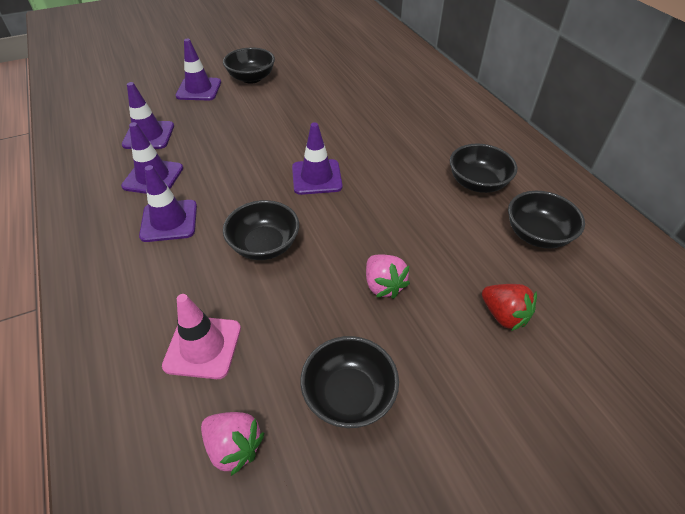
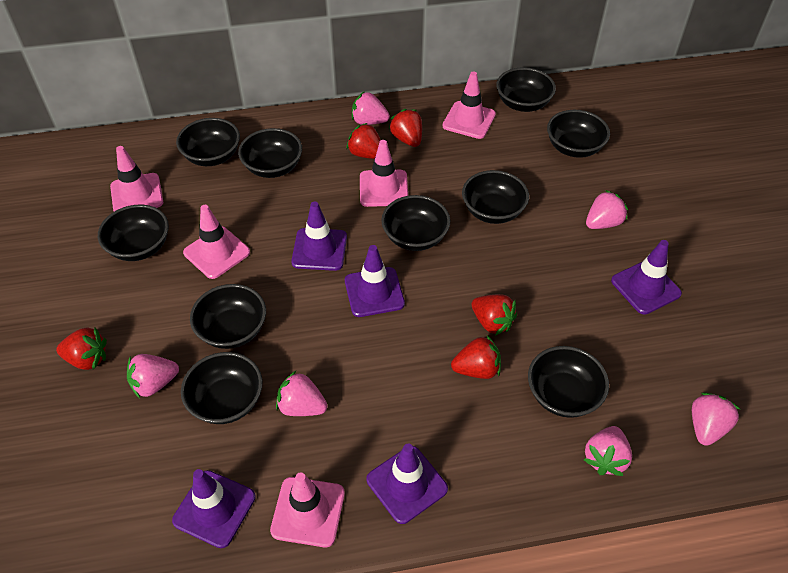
black bowl: [223,47,275,84] [223,200,299,260] [300,336,399,428] [450,144,517,193] [508,191,585,249] = 5 -> [98,205,169,261] [176,118,240,166] [181,352,263,424] [190,284,266,349] [238,128,302,178] [381,195,450,251] [462,170,529,224] [496,67,556,112] [528,346,609,418] [547,110,610,158] = 10
pink strawberry: [201,412,264,476] [366,254,410,299] = 2 -> [127,354,179,398] [276,371,327,416] [352,91,390,125] [584,426,632,476] [586,190,628,229] [692,392,741,446] = 6
pink traffic cone: [162,294,241,379] = 1 -> [110,146,163,212] [183,205,250,279] [270,472,345,547] [360,140,408,207] [443,71,496,139] = 5
red strawberry: [482,284,537,331] = 1 -> [56,327,107,370] [346,123,381,159] [389,109,422,147] [451,335,501,379] [472,294,517,336] = 5

